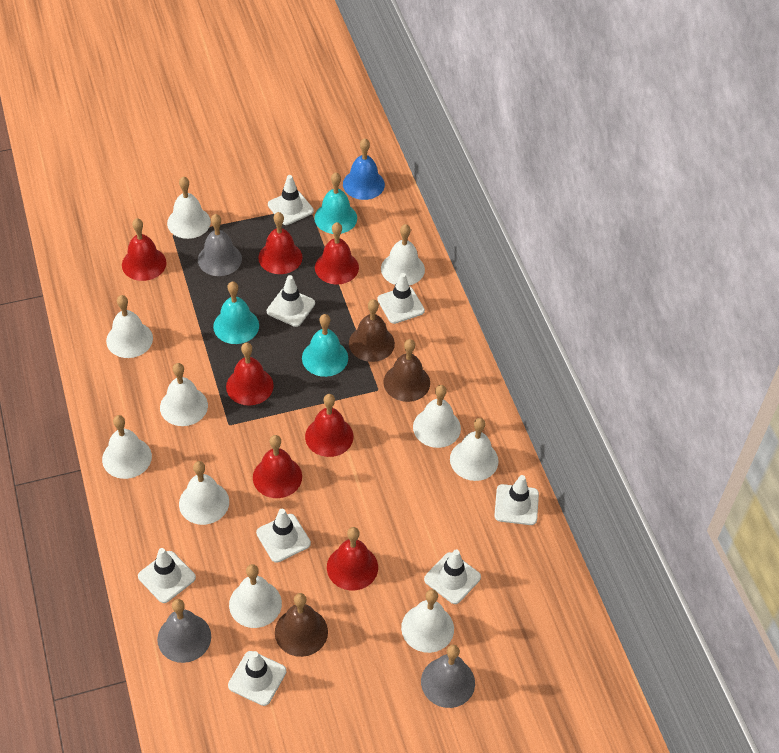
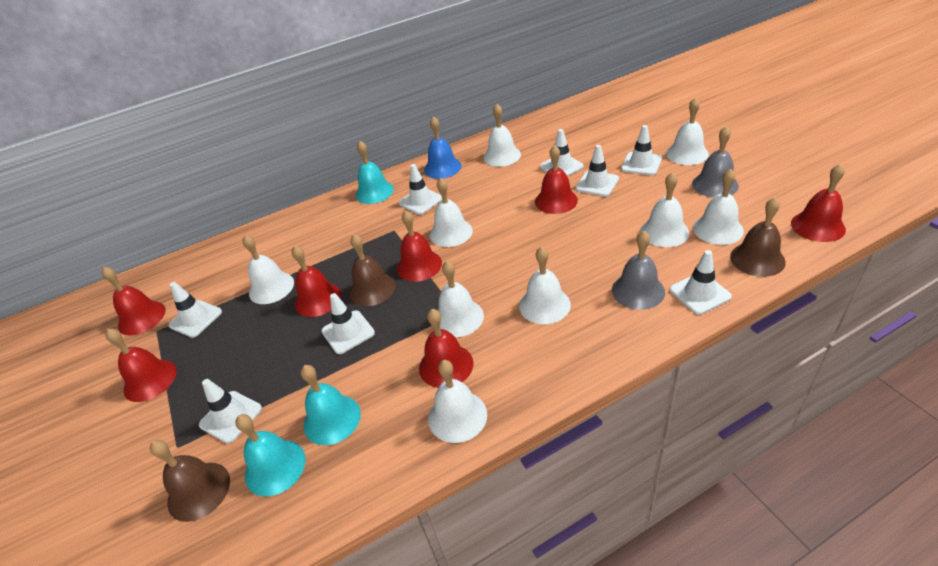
grey bell: [157,599,211,663] [198,214,242,276] [421,645,475,708] = 3 -> [612,231,665,310] [692,126,739,198] = 2
white bell: [102,415,152,479] [106,295,153,358] [160,363,208,426] [167,176,211,239] [179,461,229,525] [229,564,282,628] [381,224,425,286] [401,589,454,653] [413,385,461,448] [450,418,498,481] = 10 -> [242,235,294,304] [428,360,487,443] [430,178,473,247] [438,261,484,337] [483,104,521,167] [519,246,571,324] [640,172,689,247] [666,97,709,165] [693,169,744,245] = 9

